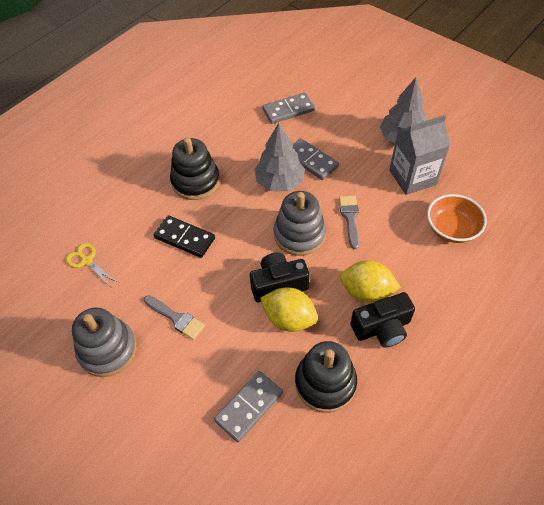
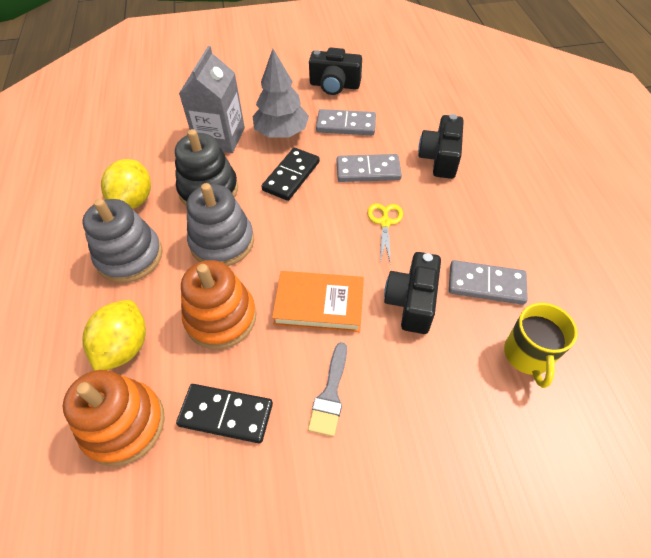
black camera: [250,253,309,302] [350,292,415,348] = 2 -> [309,47,362,95] [384,252,441,334] [418,114,464,179] = 3
black domino: [154,215,215,258] = 1 -> [176,384,273,443] [261,148,320,201] = 2
black stacking toy: [170,137,220,200] [295,341,357,413] = 2 -> [175,129,238,206] = 1
grey brush: [144,295,205,340] [339,196,359,249] = 2 -> [308,342,347,437] = 1
grey tree: [254,123,305,191] [380,78,427,143] = 2 -> [252,49,309,138] = 1
orange book: none = 0 -> [272,271,364,332] = 1
orange bowl: [427,194,487,243] = 1 -> none = 0
orange stacking toy: none = 0 -> [63,370,165,466] [181,260,257,349] = 2
yellow mug: none = 0 -> [504,303,577,388] = 1

